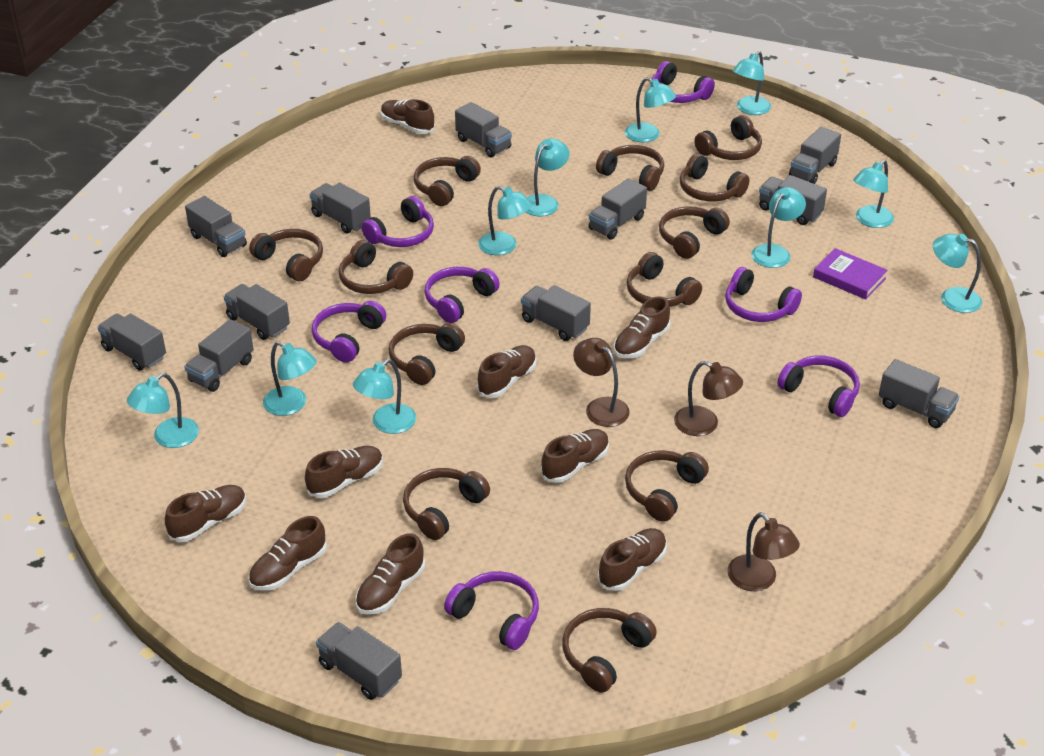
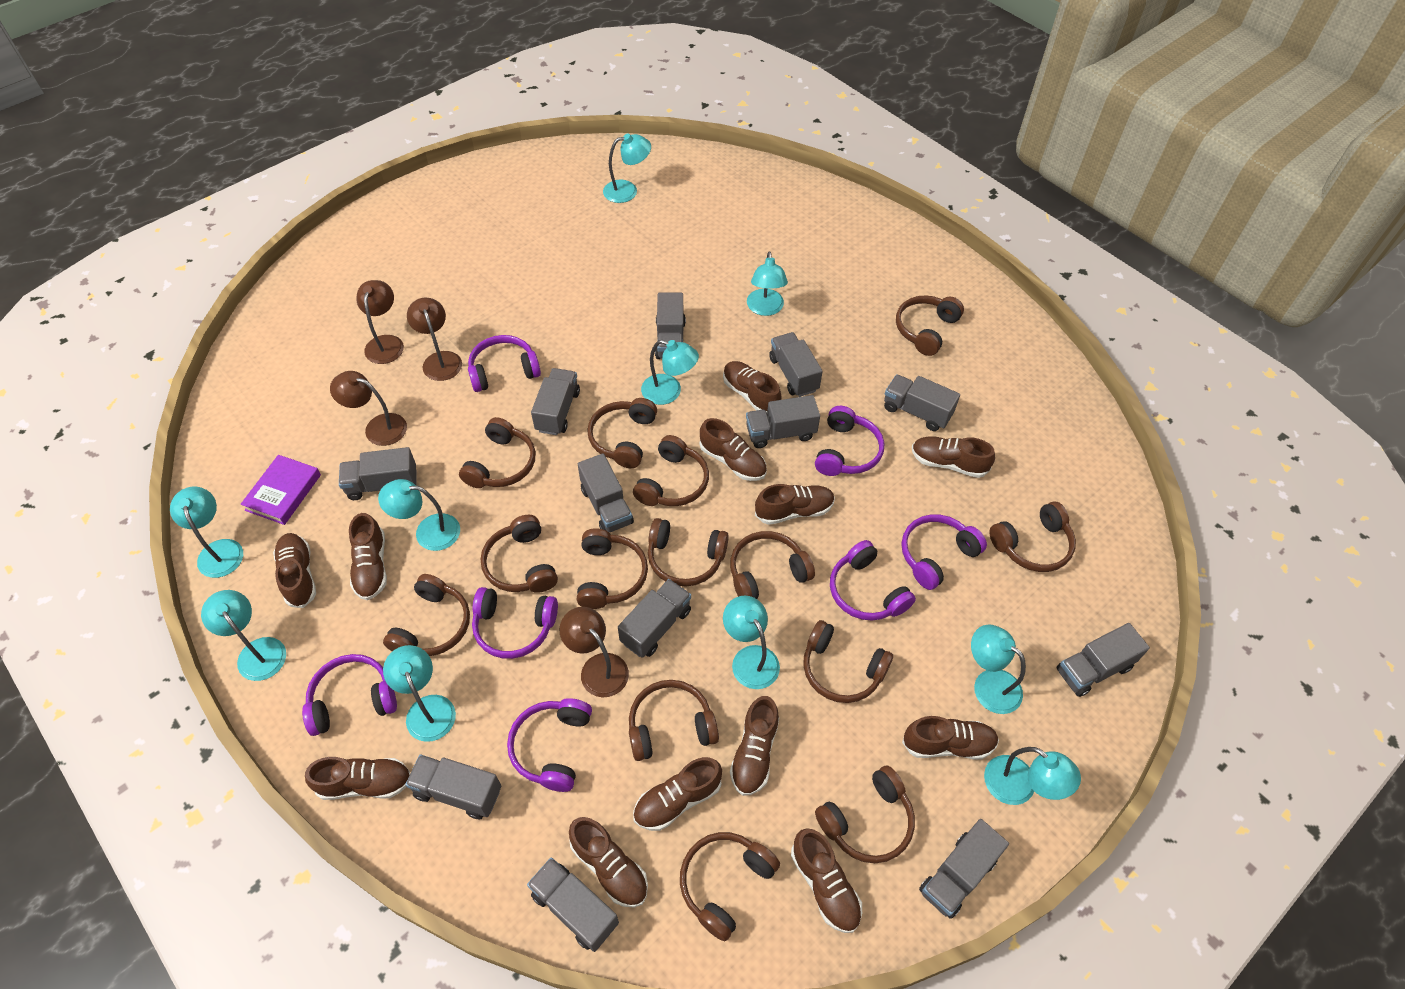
brown headphones: [249,229,323,281] [339,240,413,294] [388,323,465,385] [403,468,490,540] [414,156,481,206] [562,608,657,693] [596,145,664,191] [625,450,709,522] [626,252,702,307] [659,206,730,259] [680,154,750,202] [694,115,762,160] = 12 -> [383,574,470,656] [459,417,536,488] [481,515,558,593] [577,528,648,609] [587,398,657,468] [629,680,719,761] [633,435,709,506] [648,518,729,586] [680,832,780,941] [730,531,815,599] [803,620,893,703] [815,766,915,863] [896,295,964,356] [989,502,1076,572] = 14
brown lamp: [573,338,630,427] [674,361,743,436] [727,512,800,591] = 3 -> [330,371,407,446] [356,280,404,364] [407,298,462,381] [559,607,629,697] = 4
brown shoe: [165,485,246,542] [248,516,327,591] [305,446,383,498] [355,533,425,614] [381,99,435,134] [477,345,536,398] [541,429,609,483] [598,528,667,591] [614,296,670,358] = 9 -> [273,533,316,608] [305,757,410,800] [349,513,387,600] [569,817,648,908] [633,757,722,831] [699,418,767,481] [723,361,782,412] [730,696,779,796] [755,484,835,525] [791,828,862,933] [902,716,999,759] [912,436,995,478] = 12

